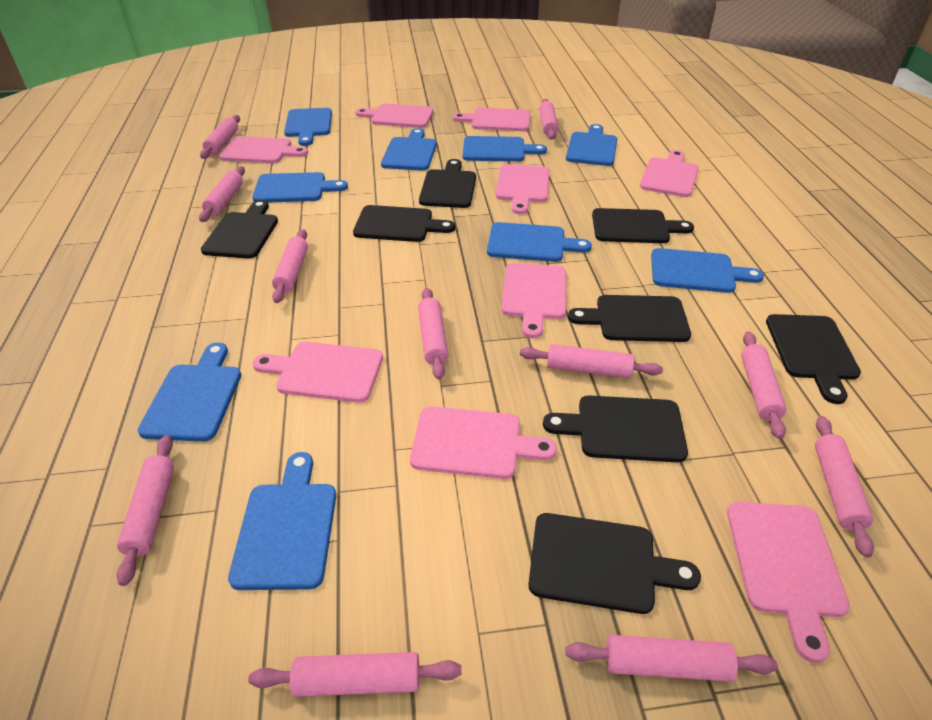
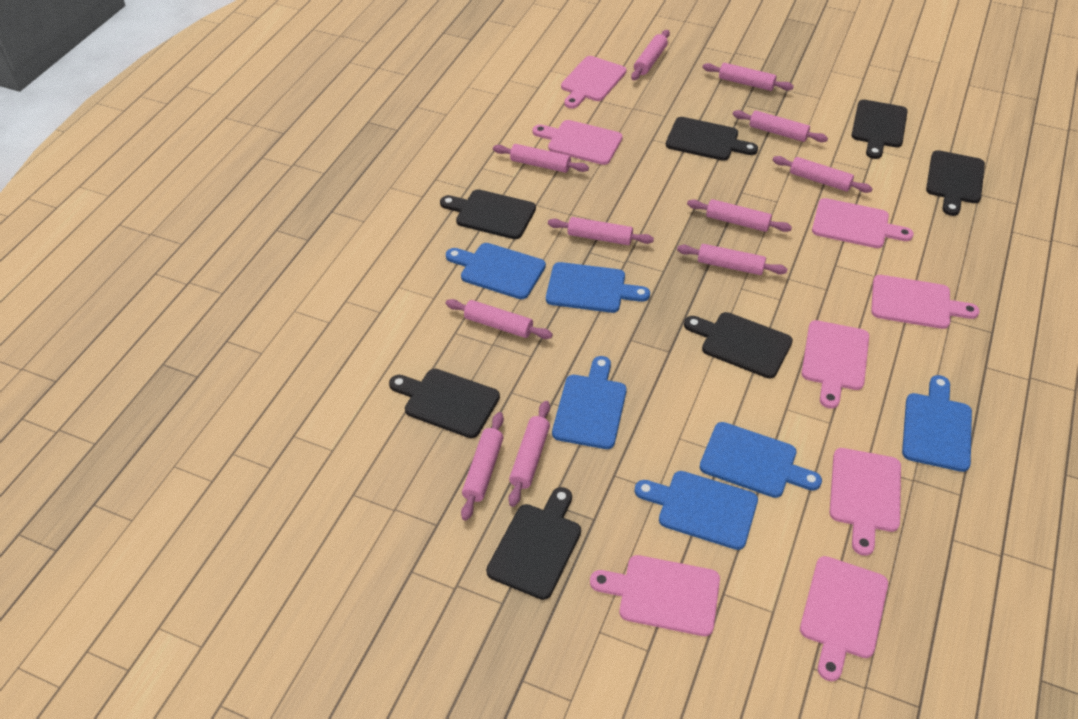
black cutting board: [201,200,278,259] [353,205,455,242] [419,159,476,208] [528,513,701,614] [543,396,688,463] [568,295,691,342] [592,208,694,243] [766,314,861,404] = 8 -> [389,369,500,438] [440,189,536,239] [486,487,581,600] [666,117,758,161] [684,312,793,378] [851,100,908,159] [926,150,985,216] = 7
blue cutting board: [138,342,241,442] [228,452,336,590] [252,172,348,203] [284,108,332,146] [381,128,437,171] [463,136,547,162] [487,222,592,262] [566,124,617,166] [651,248,764,293] = 9 -> [446,243,546,299] [546,262,650,313] [552,356,627,449] [634,471,758,550] [700,422,822,498] [902,375,972,472] = 6
pink cutting board: [219,136,308,163] [253,342,383,403] [355,104,434,128] [410,406,557,479] [452,108,530,131] [496,164,549,214] [501,263,566,338] [640,150,699,197] [727,502,850,663] = 9 -> [532,120,623,165] [561,56,626,109] [590,555,720,636] [800,556,888,681] [802,320,869,409] [812,198,914,248] [829,448,901,556] [871,275,980,329] = 8

